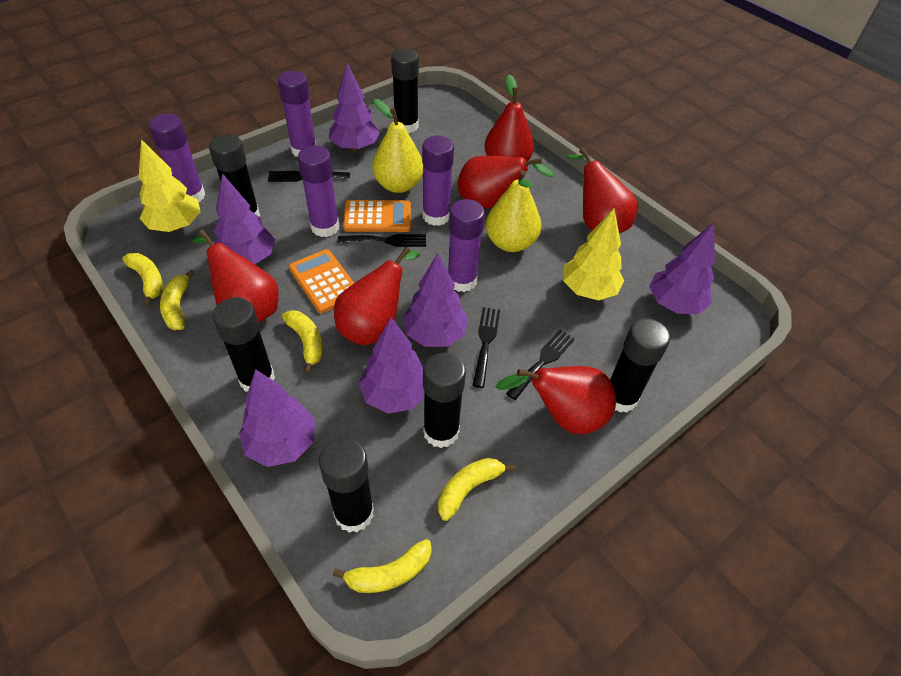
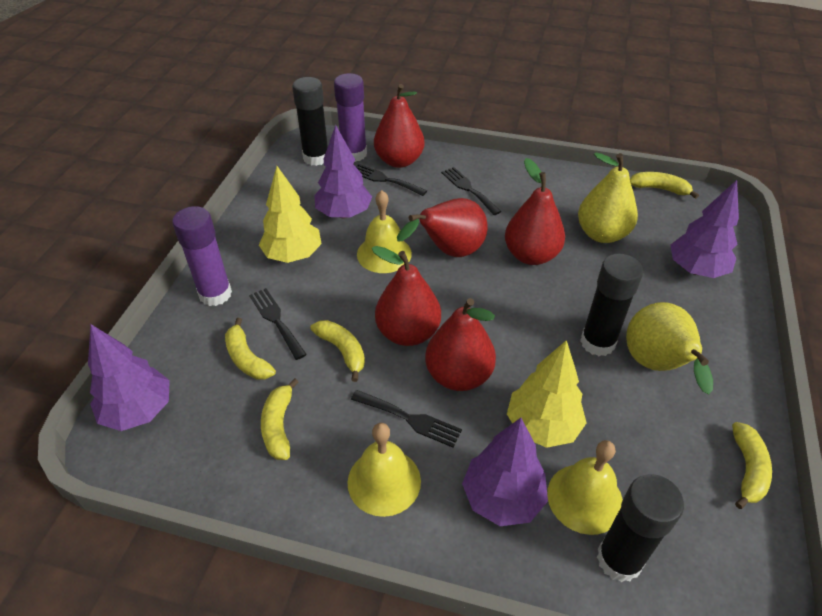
black glue stick: [209,134,260,216] [213,297,275,392] [319,438,374,533] [391,49,419,134] [423,352,466,448] [610,318,670,413] = 6 -> [292,77,328,166] [580,254,643,356] [597,474,684,582] = 3
orange calculator: [289,249,354,313] [343,200,411,232] = 2 -> none = 0
purple glue stick: [149,114,205,202] [278,71,316,157] [297,145,339,237] [422,136,454,226] [448,199,485,292] = 5 -> [172,206,232,306] [334,73,367,162] = 2
purple tree: [214,173,275,264] [239,369,315,467] [329,63,380,151] [358,318,424,414] [403,253,468,347] [649,223,715,314] = 6 -> [88,324,170,431] [314,125,372,219] [462,418,548,526] [670,180,739,278] = 4
red pear: [192,229,279,323] [334,247,420,345] [458,156,555,209] [485,74,534,161] [496,366,616,434] [566,148,638,233] = 6 -> [372,246,441,346] [374,84,425,168] [397,198,488,257] [425,298,496,391] [505,158,565,265] = 5
yellow bell: none = 0 -> [348,423,421,517] [357,190,412,273] [547,440,623,535] = 3

